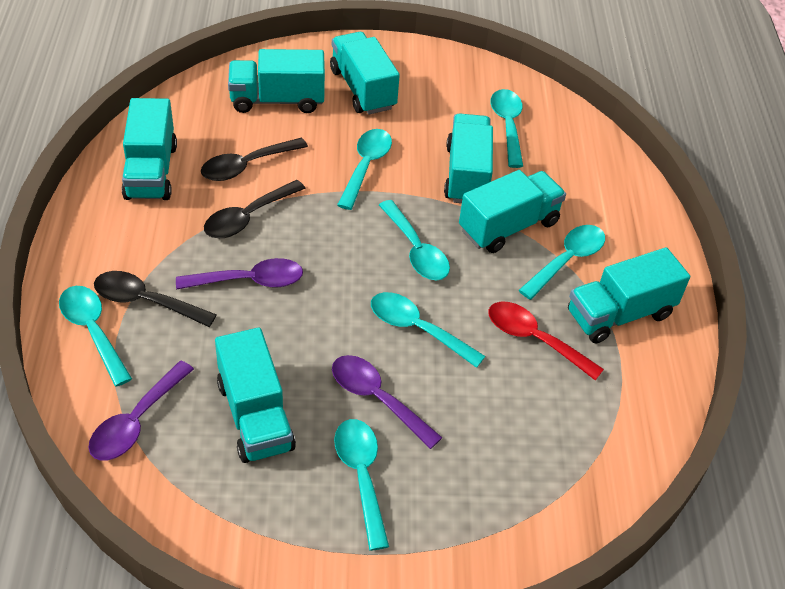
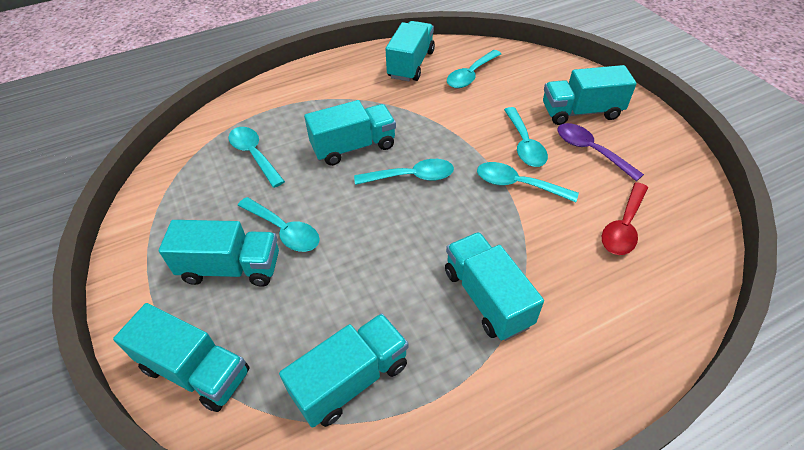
black spoon: [94,271,217,327] [201,138,308,181] [204,180,306,238] = 3 -> none = 0
purple spoon: [89,361,194,461] [176,258,303,290] [332,355,443,449] = 3 -> [557,123,644,181] = 1
turquoise spoon: [59,286,132,387] [334,419,389,551] [337,129,392,210] [371,292,486,368] [379,200,450,280] [491,89,523,168] [518,225,605,300] = 7 -> [228,127,285,188] [237,197,320,252] [354,159,454,185] [447,50,501,88] [477,162,579,202] [504,107,548,167] = 6

